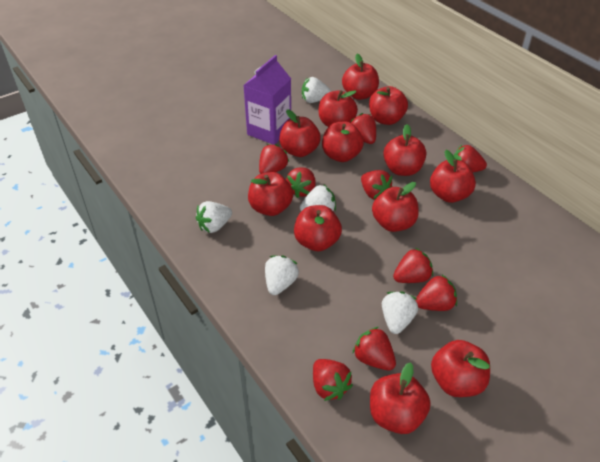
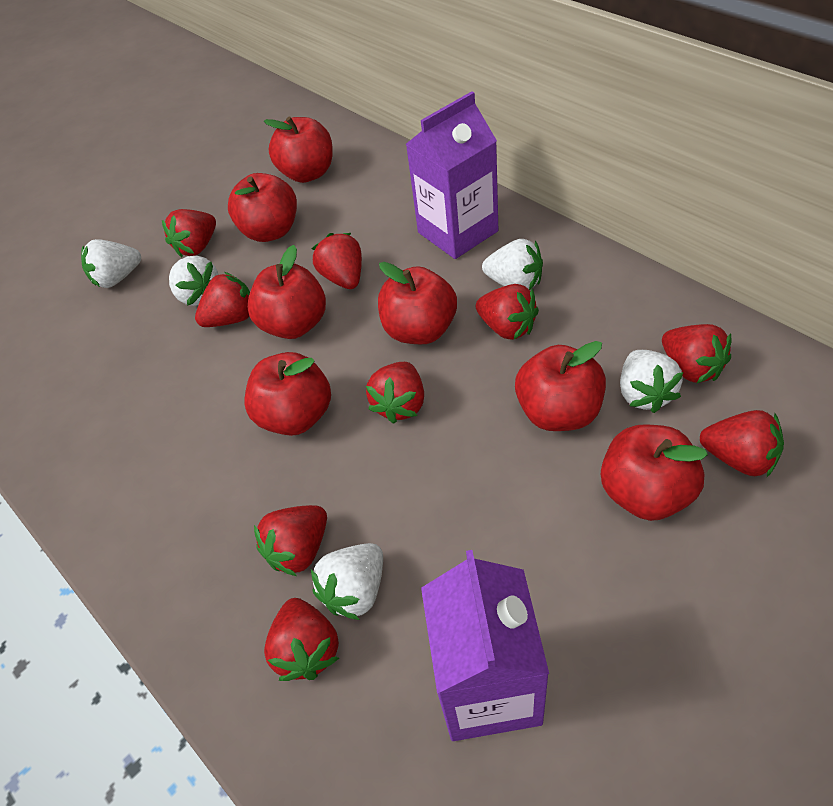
purple carton: [243,55,291,145] = 1 -> [406,91,498,259] [421,550,549,741] = 2
red apple: [248,172,293,216] [279,109,321,157] [294,205,342,251] [319,90,358,127] [322,121,364,162] [342,54,379,100] [369,86,408,125] [370,362,431,434] [372,182,419,232] [383,124,426,176] [430,150,476,203] [431,340,490,397] = 12 -> [228,173,297,242] [244,352,331,436] [247,245,326,339] [264,117,333,183] [378,262,457,344] [515,341,606,431] [601,424,708,521] = 7

